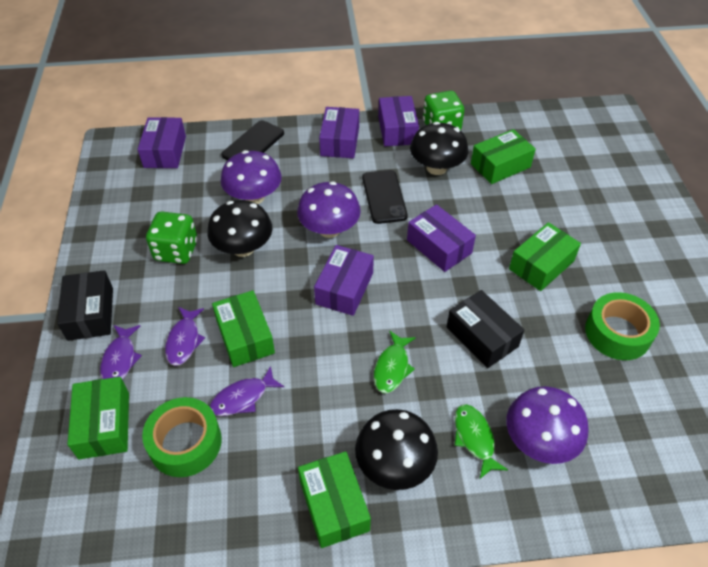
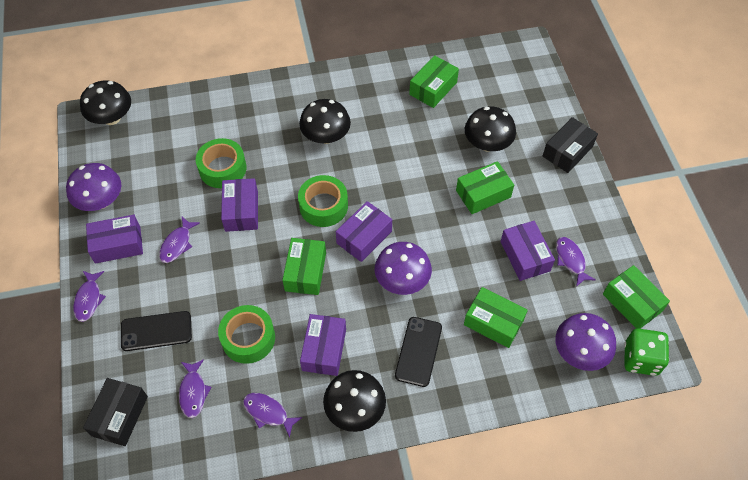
black mushroom: [207,200,272,257] [355,409,438,490] [410,122,469,175] = 3 -> [80,80,131,125] [299,99,351,144] [323,370,386,432] [465,106,516,152] = 4
green dice: [146,212,198,264] [423,90,464,131] = 2 -> [624,328,669,376] = 1
green fish: [374,331,416,393] [455,404,508,479] = 2 -> none = 0
green tape: [142,397,222,477] [585,292,660,360] = 2 -> [196,138,246,188] [218,305,275,364] [298,175,348,227] = 3
purple fish: [100,325,142,380] [165,307,205,366] [209,366,284,416] = 3 -> [73,271,106,322] [159,217,200,263] [179,359,211,418] [243,393,303,438] [556,237,596,287] = 5

